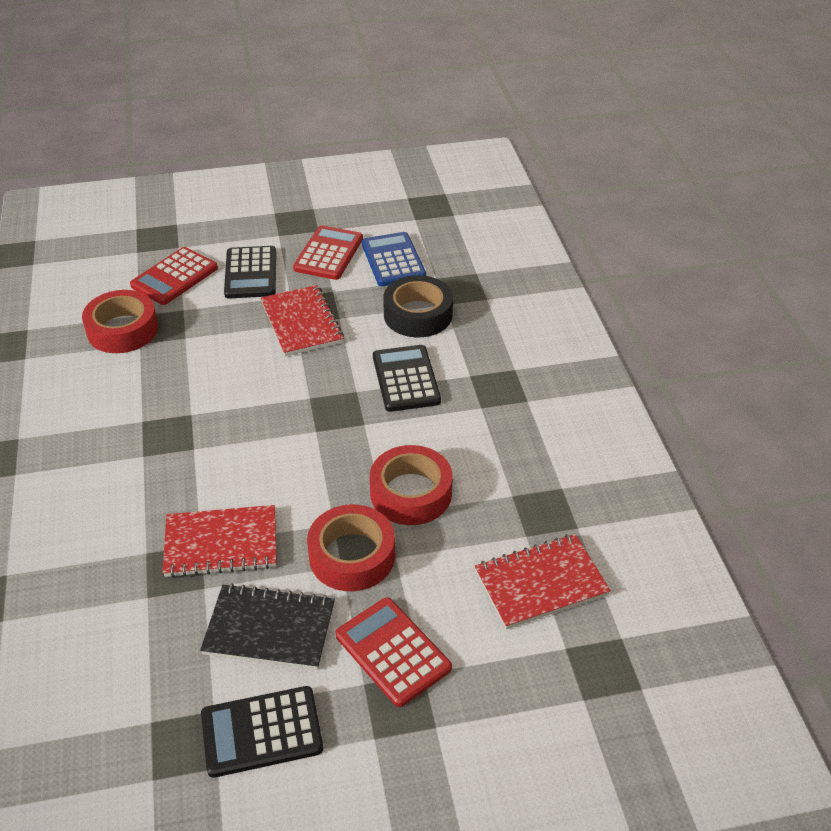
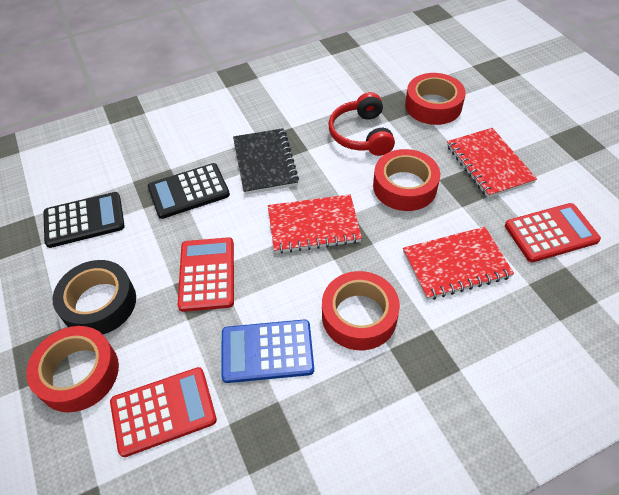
black calculator: [201,686,323,778] [224,246,276,299] [373,345,441,412] = 3 -> [43,192,125,248] [148,163,230,219] = 2
red headphones: none = 0 -> [329,92,395,156] = 1
red tape: [82,290,158,353] [307,504,395,591] [370,445,453,525] = 3 -> [26,326,119,412] [322,271,400,350] [373,149,440,211] [405,73,466,125] = 4

